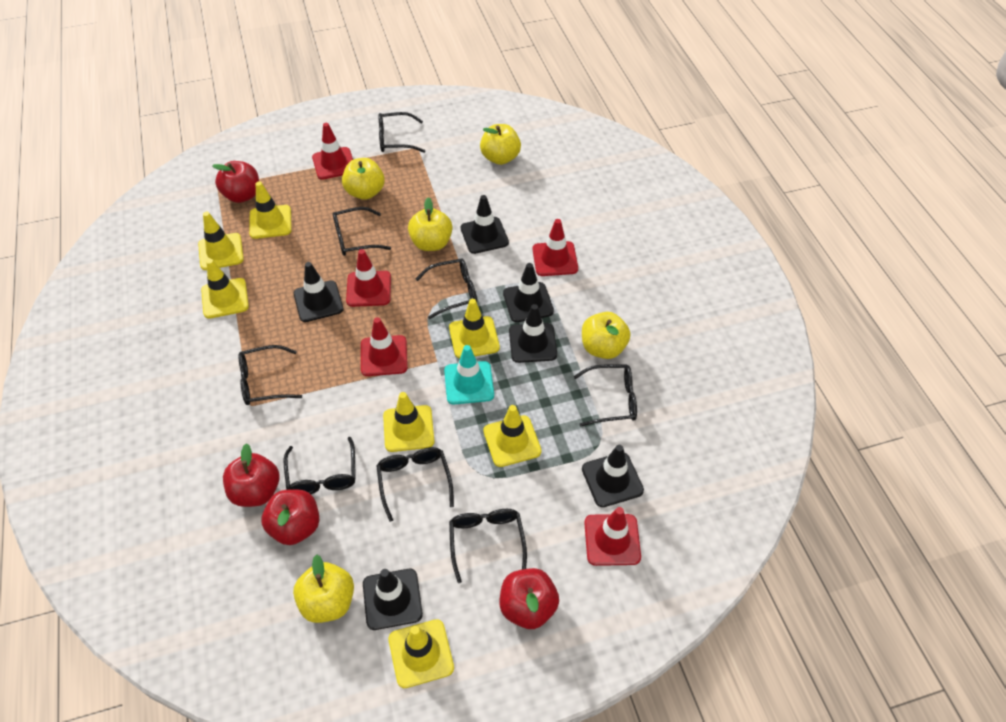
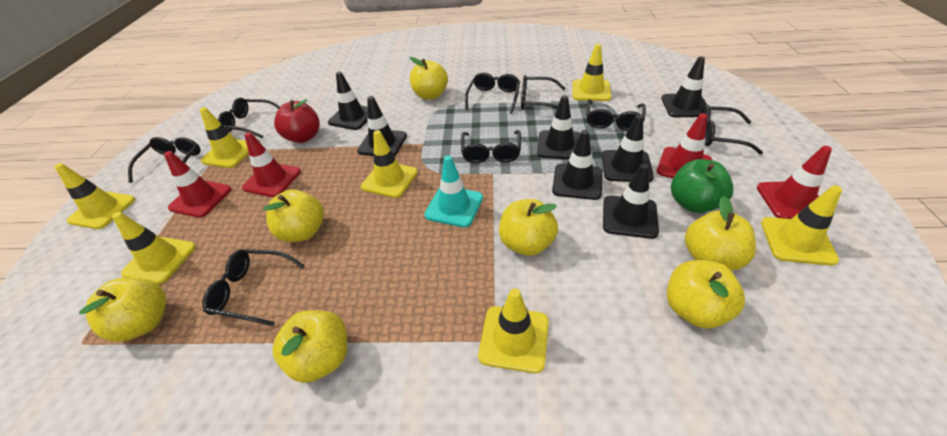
black traffic cone: [294,262,344,322] [363,569,423,630] [461,195,509,254] [503,263,554,322] [509,304,557,363] [582,445,644,507] = 6 -> [328,72,368,130] [357,96,407,156] [537,95,580,159] [552,130,602,200] [602,115,654,182] [603,164,659,239] [661,57,711,117] = 7
green apple: none = 0 -> [671,159,734,213] = 1
red apple: [212,161,259,203] [223,443,279,507] [261,489,319,545] [500,568,559,629] = 4 -> [274,99,320,143] = 1
red traffic cone: [312,123,353,180] [346,249,391,307] [361,317,408,376] [533,219,578,276] [584,507,641,566] = 5 -> [164,151,231,218] [242,132,301,197] [657,113,712,178] [757,146,832,219] = 4
yellow apple: [293,554,354,623] [342,158,385,200] [408,197,452,251] [480,124,521,165] [582,312,630,359] = 5 -> [79,278,166,342] [263,190,324,242] [272,310,347,383] [409,57,448,100] [499,199,558,256] [667,260,745,328] [685,196,756,271] = 7

